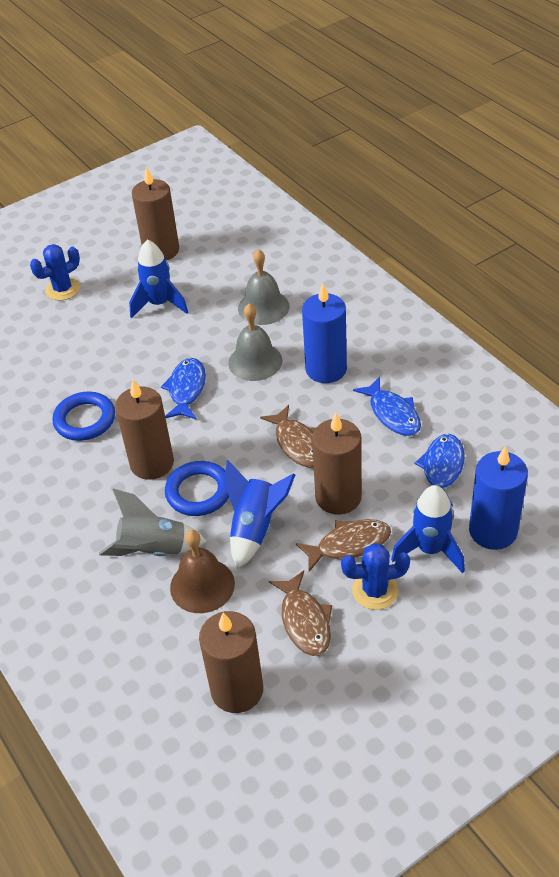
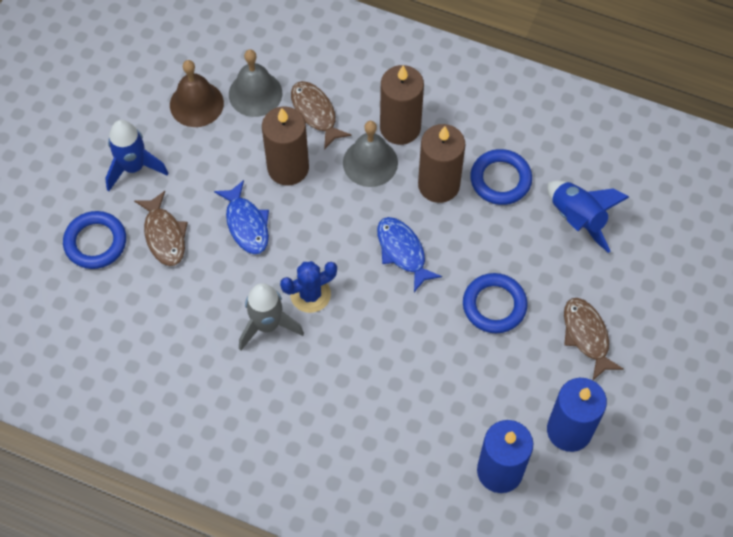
blue cactus: [30,244,80,301] [341,543,410,610] = 2 -> [280,261,337,313] = 1
blue fish: [161,358,206,419] [353,377,421,436] [415,434,465,506] = 3 -> [214,180,269,254] [377,217,442,292] = 2
blue ring: [52,392,115,441] [165,461,229,516] = 2 -> [63,211,126,269] [463,273,528,333] [470,149,532,205] = 3
blue rocket: [129,239,188,318] [224,460,295,569] [391,485,465,574] = 3 -> [105,120,168,191] [547,181,629,253] = 2
brown candle: [115,380,174,480] [132,167,179,261] [199,611,263,713] [312,413,362,515] = 4 -> [262,106,309,186] [380,65,424,145] [418,124,465,203] = 3

